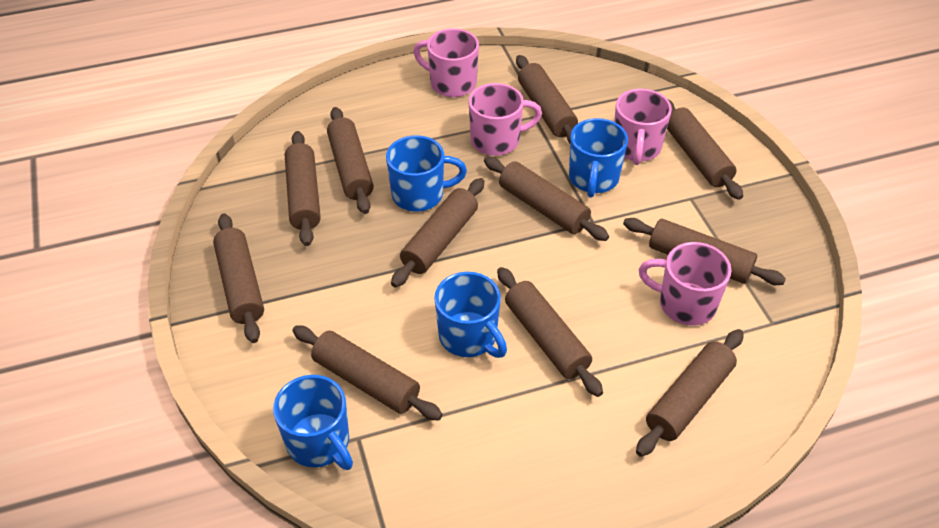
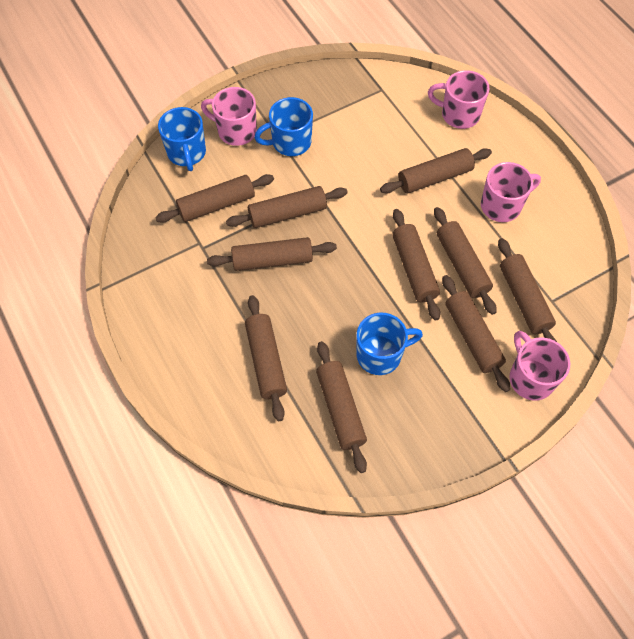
blue mug: [273,375,353,470] [386,135,467,212] [434,272,507,358] [569,118,628,197] = 4 -> [158,107,206,171] [254,97,313,156] [357,313,423,375] = 3
brown rolling pin: [213,213,264,343] [285,131,321,246] [292,326,443,421] [327,107,374,214] [391,178,484,287] [484,156,609,241] [497,267,603,397] [516,55,578,144] [623,218,786,285] [636,329,744,457] [667,99,743,200] = 11 -> [155,174,274,223] [207,237,337,271] [226,186,348,228] [245,295,287,421] [316,341,367,473] [380,148,492,194] [392,209,440,321] [434,207,497,315] [442,275,510,392] [498,238,558,343] = 10

